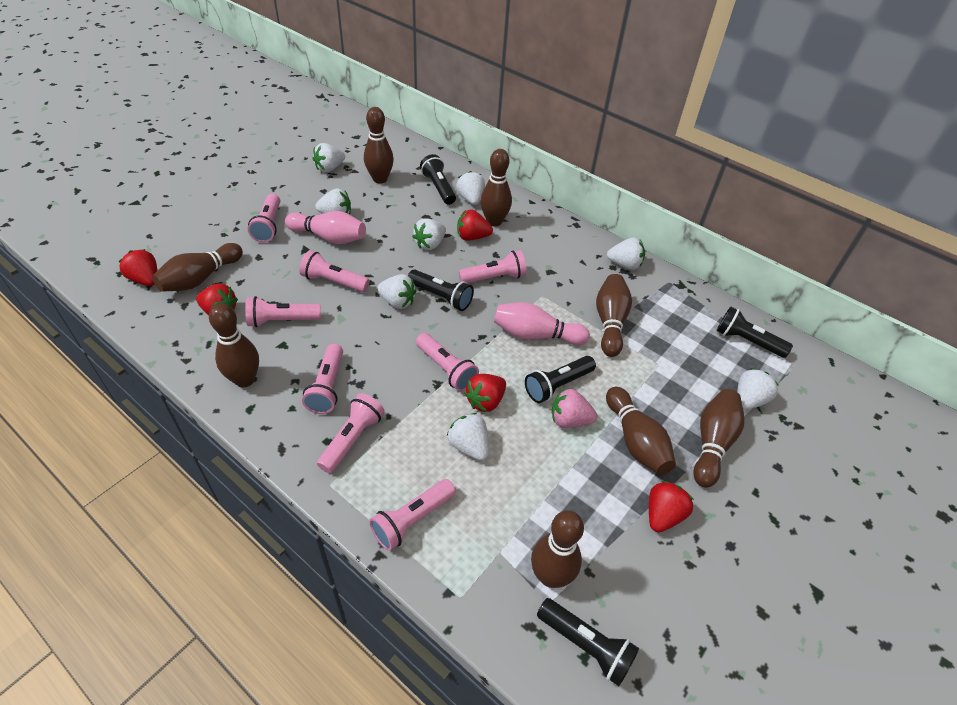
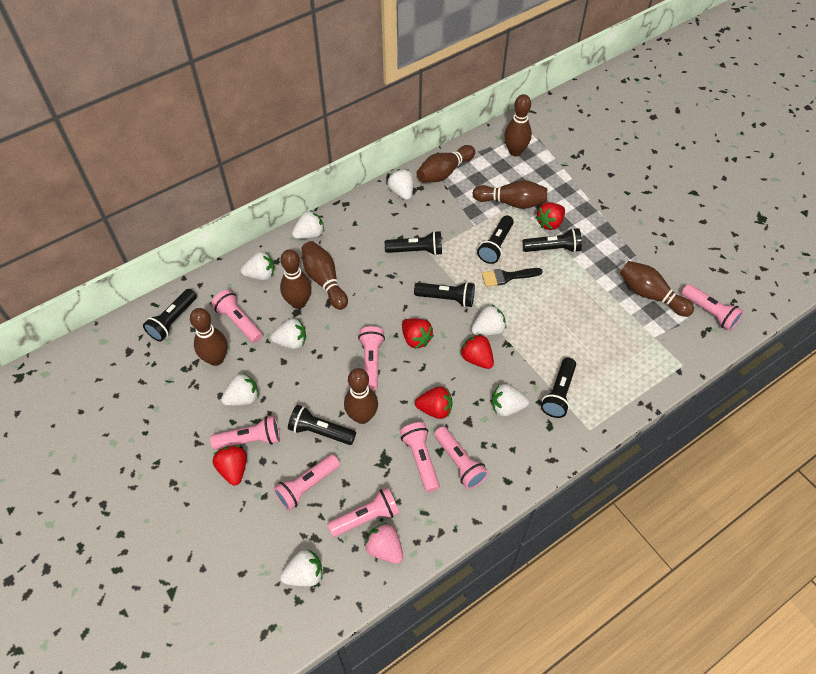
black brush: none = 0 -> [482,268,543,287] = 1
black flashlight: [408,270,474,311] [420,154,456,205] [525,356,596,403] [537,598,639,686] [716,307,793,358] = 5 -> [143,289,197,341] [288,405,356,445] [385,231,442,256] [414,282,475,307] [477,215,514,264] [522,228,582,253] [541,358,576,418] = 7
pink bowling pin: [285,211,366,244] [494,302,590,345] = 2 -> none = 0

